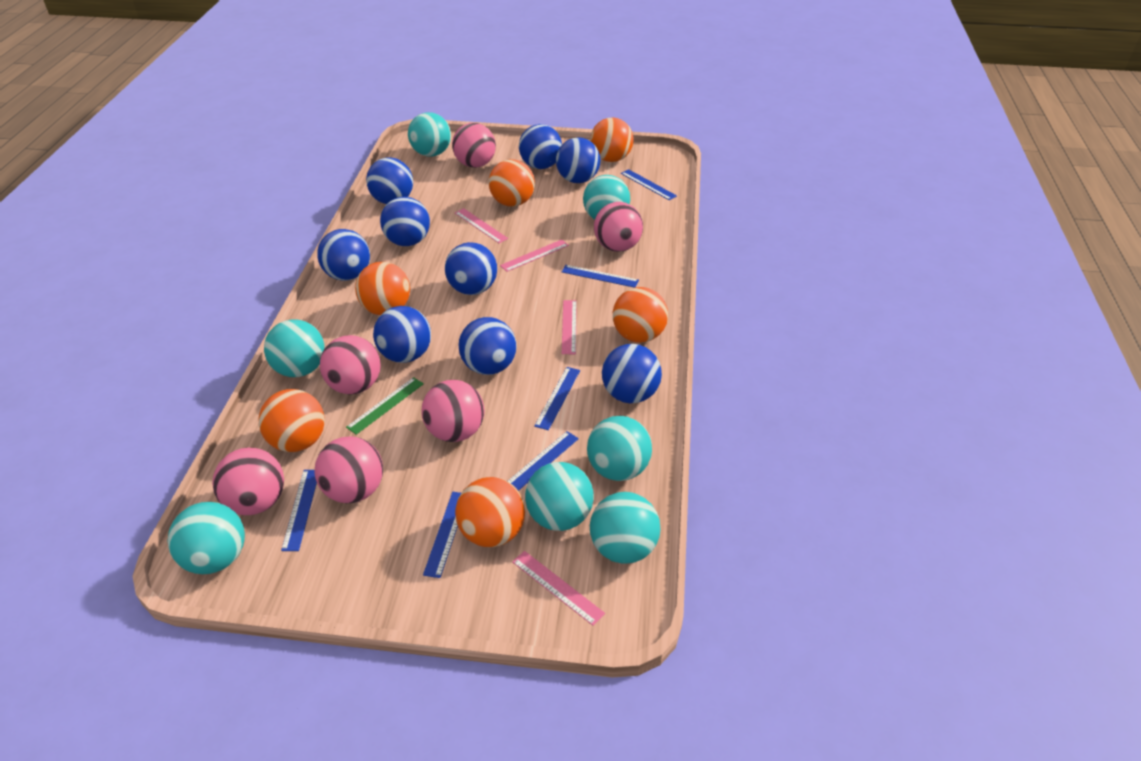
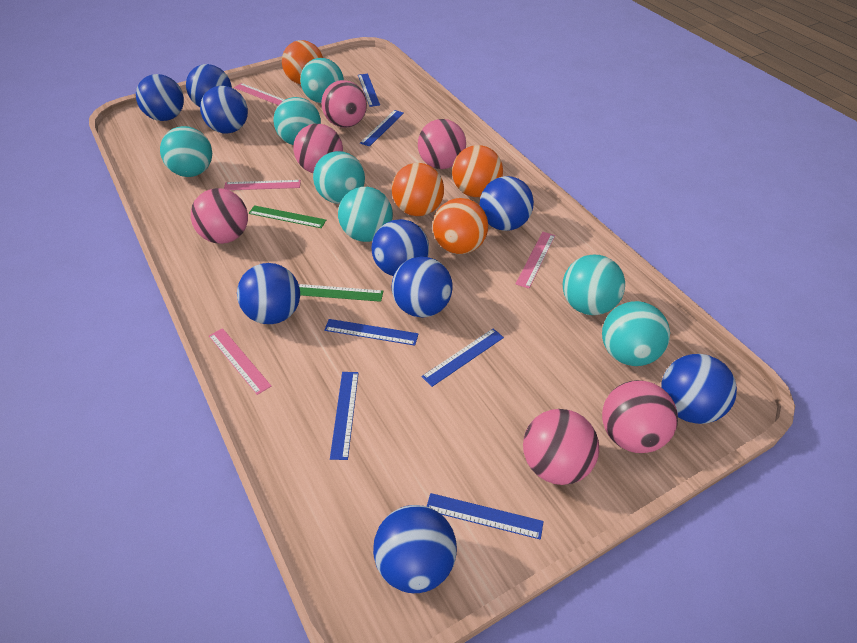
green ruler: [346,377,424,435] = 1 -> [248,205,326,228] [299,284,383,302] = 2
orange ball: [259,389,325,452] [355,262,410,315] [455,477,525,547] [489,159,535,207] [590,117,634,162] [613,287,668,343] = 6 -> [282,40,323,84] [392,163,444,216] [433,198,488,254] [452,145,503,197] = 4

